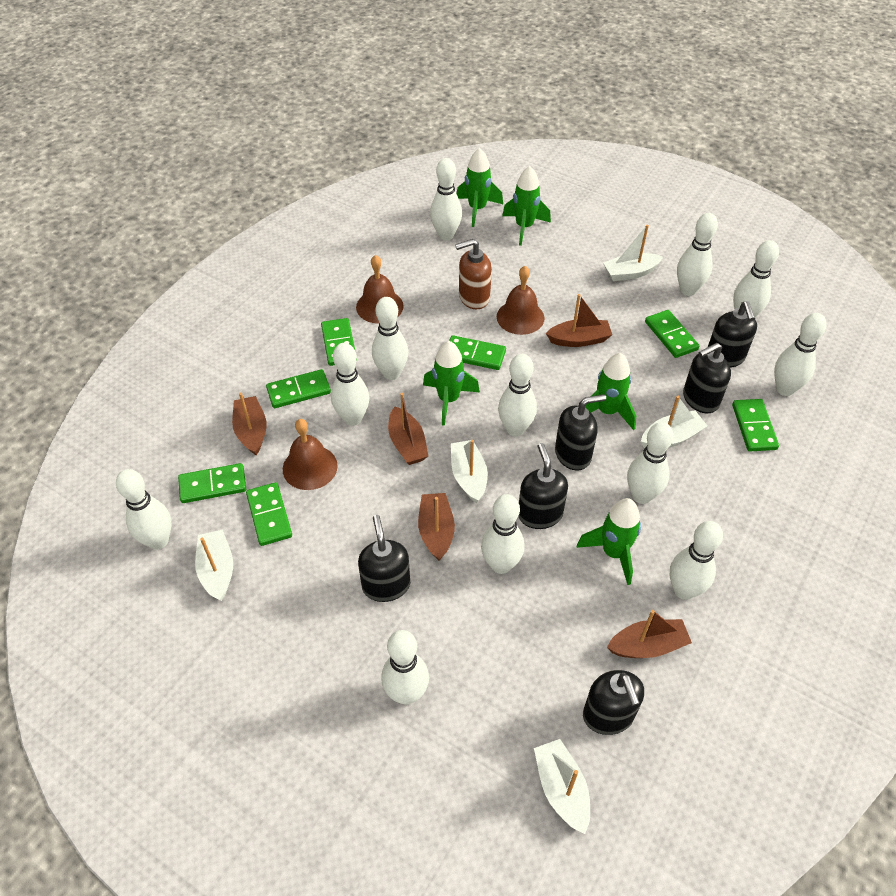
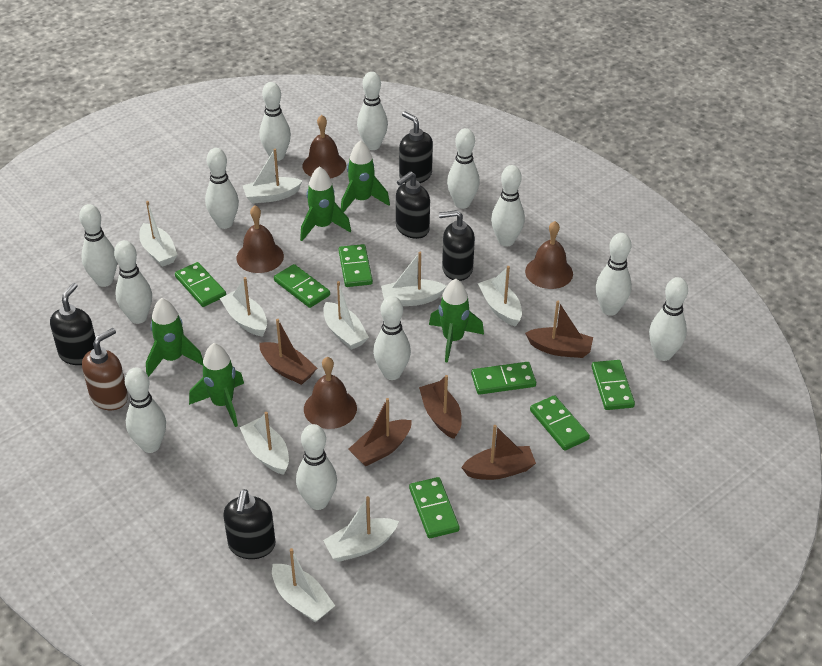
black soap dispenser: [358,515,410,602] [518,443,568,529] [555,394,606,471] [583,670,644,735] [683,343,731,413] [708,301,757,368] = 6 -> [50,283,96,365] [223,489,275,559] [396,171,430,239] [399,111,433,183] [439,210,475,281] = 5
brown bell: [283,419,338,490] [356,255,404,324] [497,266,544,335] = 3 -> [236,206,284,273] [302,115,346,179] [304,357,357,429] [525,221,573,289] = 4
white boat: [195,530,233,601] [451,440,488,503] [534,739,590,834] [603,225,663,281] [641,396,707,448] = 5 -> [139,201,178,267] [220,277,267,337] [240,412,289,475] [243,149,303,204] [272,548,335,622] [323,281,369,350] [323,496,399,562] [381,252,446,306] [478,266,522,327] = 9

